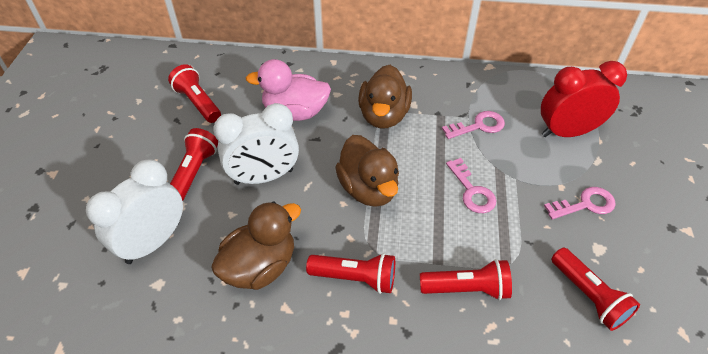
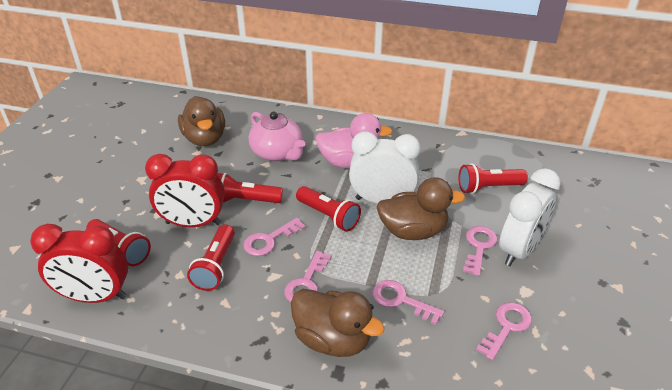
pink key: [442,111,505,139] [446,158,496,213] [544,187,616,219] = 3 -> [243,218,306,256] [284,251,331,303] [372,280,444,325] [463,226,497,276] [476,302,532,361] = 5
pink teapot: none = 0 -> [249,111,305,161] = 1
red clock: [541,61,627,137] = 1 -> [30,224,128,303] [145,154,225,227] = 2

